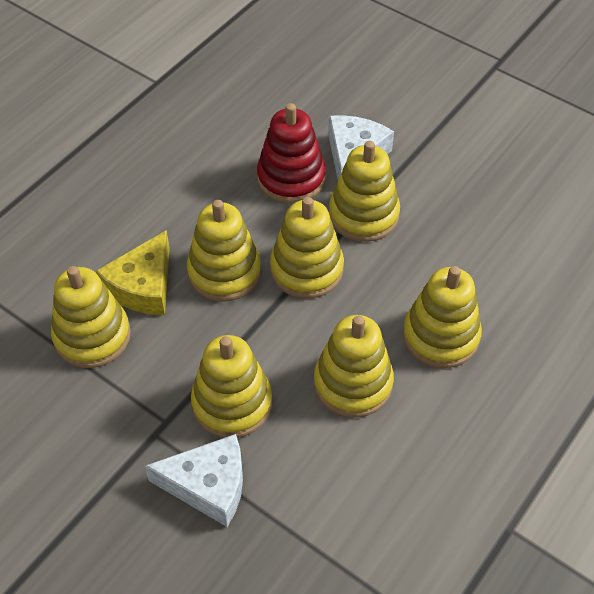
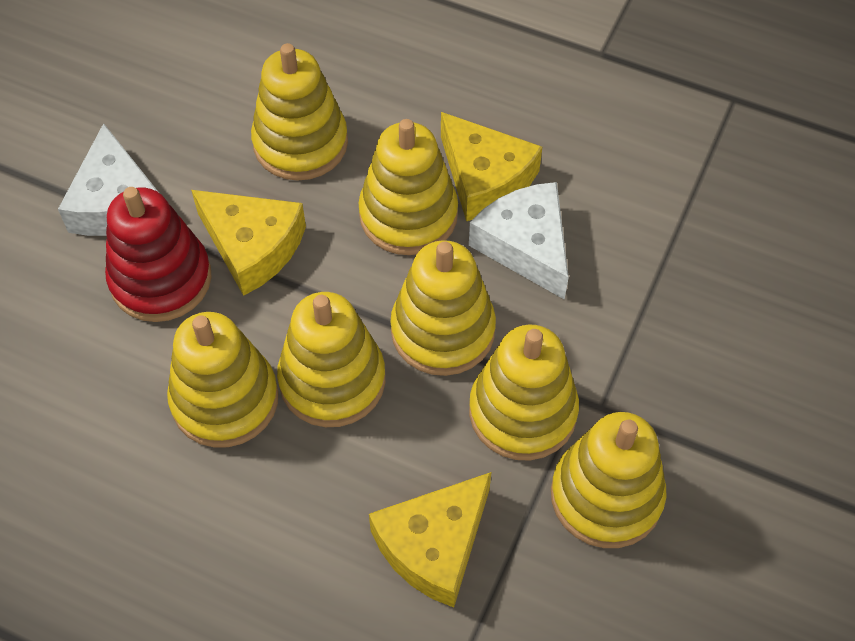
yellow cheese: [96,230,170,315] = 1 -> [191,190,306,296] [369,472,491,608] [441,112,542,221] = 3

